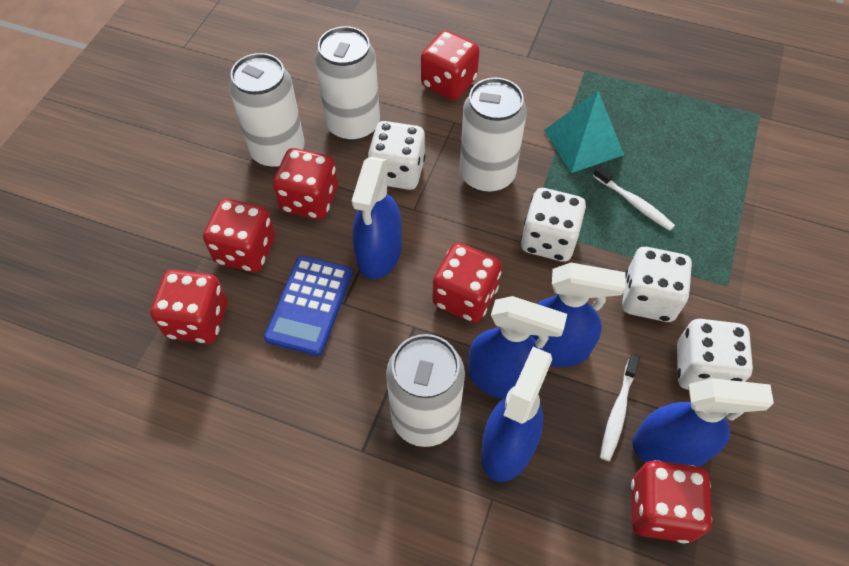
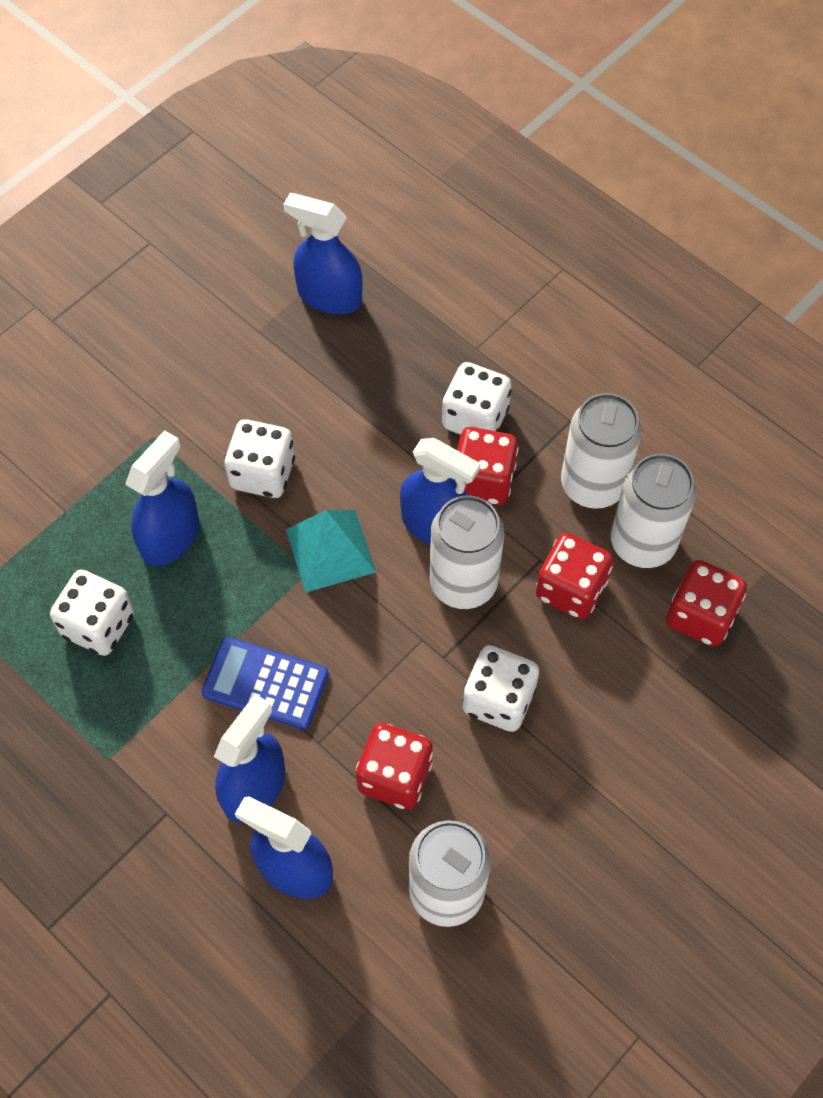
red dice: [150,270,227,344] [203,199,275,272] [273,148,338,219] [421,31,480,100] [432,243,502,323] [631,460,712,543] = 6 -> [356,723,433,809] [457,427,519,505] [536,533,613,619] [666,560,747,647] = 4
white toothbrush: [593,166,675,231] [600,355,640,461] = 2 -> none = 0

